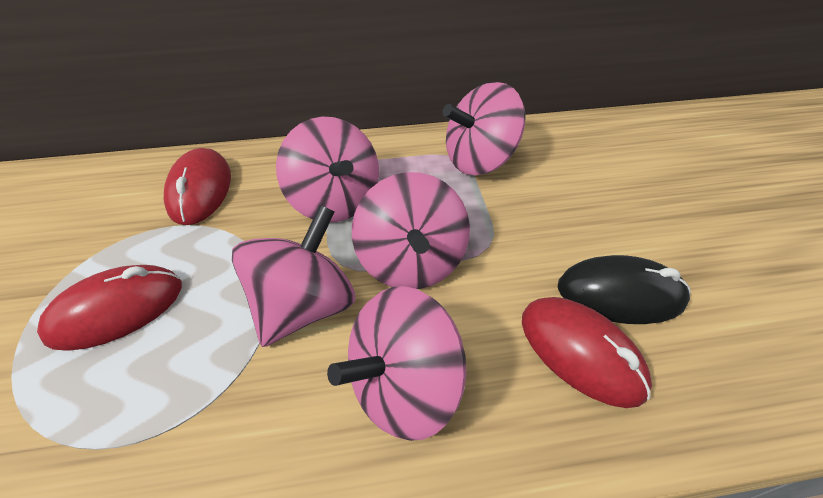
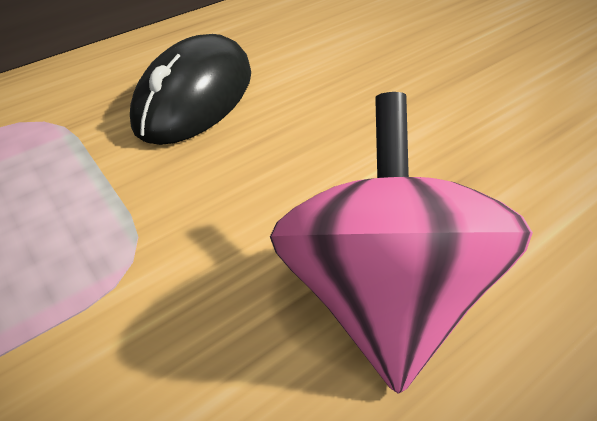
pink spinning top: [232,205,355,347] [276,117,379,222] [327,286,467,441] [352,172,470,289] [442,82,526,175] = 5 -> [270,92,533,394] = 1
red mouse: [37,265,182,351] [164,148,231,225] [522,297,652,408] = 3 -> none = 0

